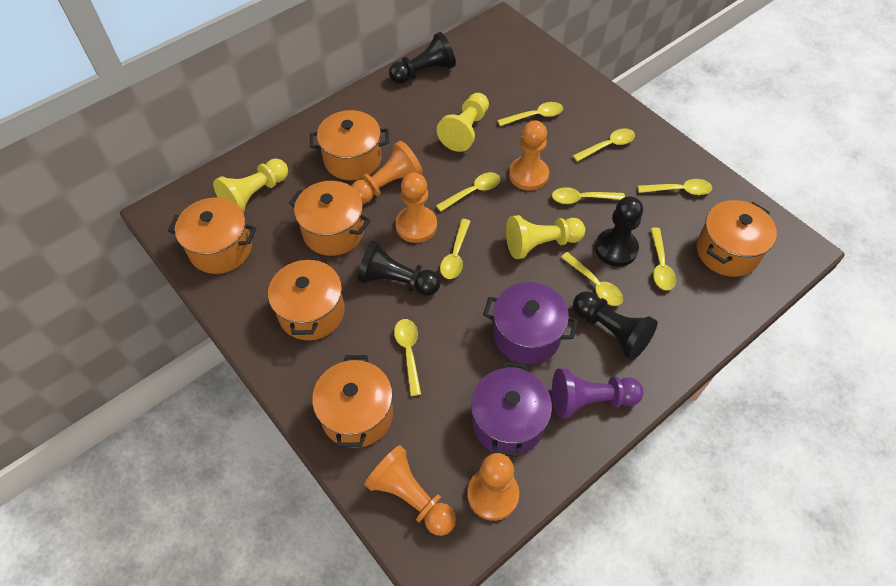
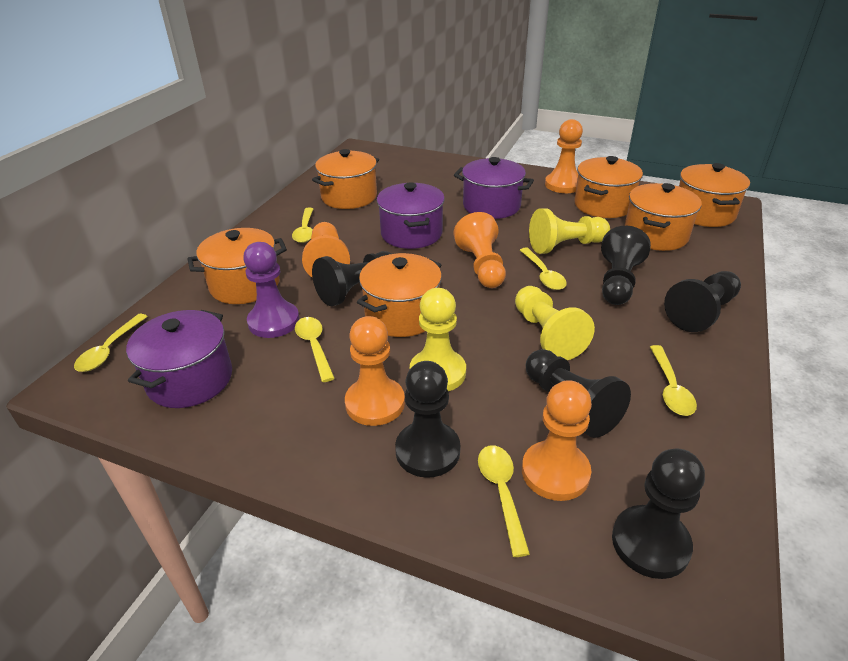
black pawn: [357,240,441,296] [389,32,456,84] [573,291,657,360] [595,196,643,267] = 4 -> [312,251,391,306] [395,361,460,478] [526,349,631,438] [601,226,651,305] [612,448,705,579] [664,271,741,332] = 6
purple pot: [471,362,552,457] [483,282,578,364] = 2 -> [126,310,232,408] [377,182,445,249] [454,157,534,219] = 3
yellow spoon: [394,319,421,396] [436,172,500,212] [440,219,471,279] [497,102,563,126] [552,187,625,204] [561,252,623,306] [573,128,635,162] [638,179,712,195] [651,228,676,290] = 9 -> [74,314,148,372] [292,208,313,243] [295,317,335,382] [478,445,530,557] [520,248,567,290] [650,345,697,416] = 6

